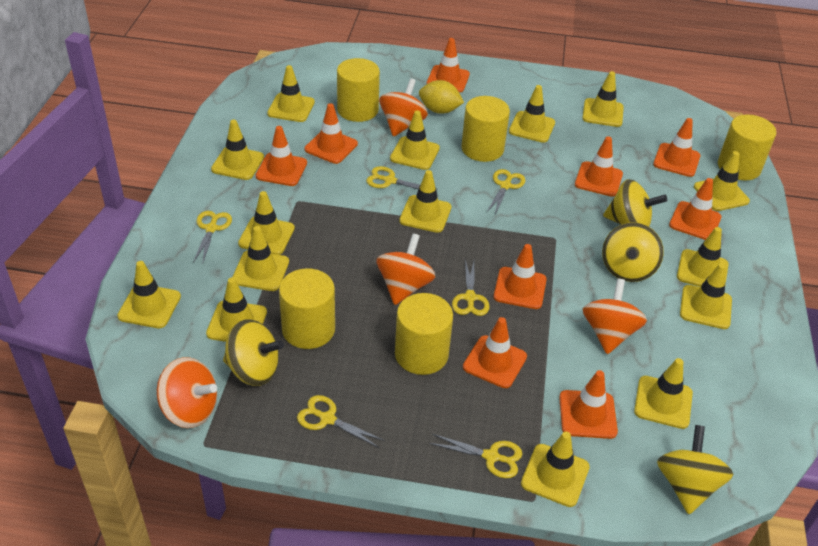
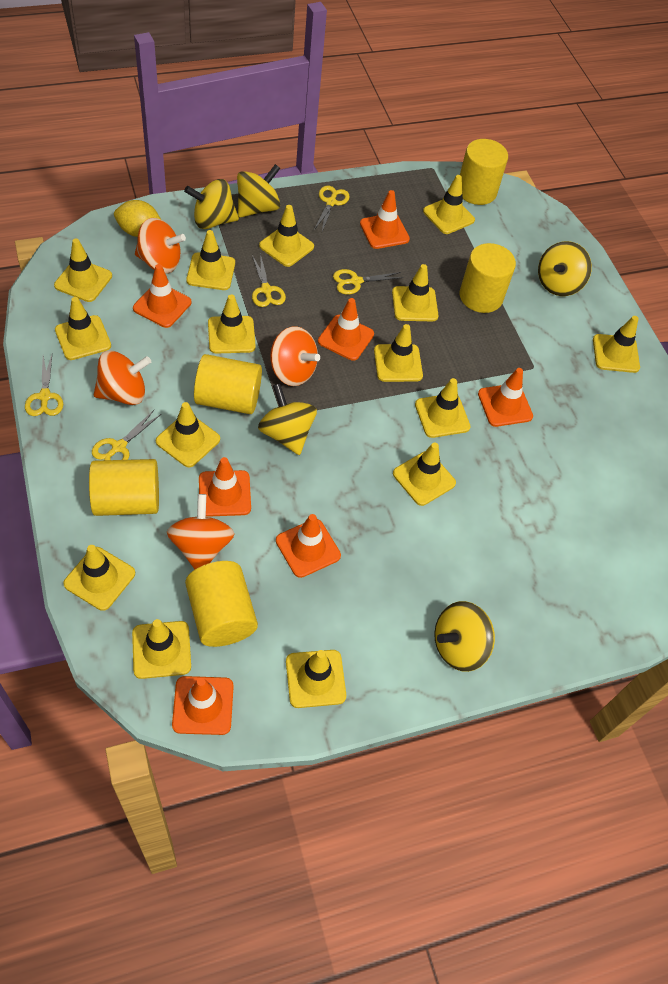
orange traffic cone: [256,126,307,186] [305,103,358,164] [426,38,470,93] [463,317,527,388] [494,244,547,309] [559,370,618,439] [575,136,623,197] [653,118,701,177] [669,178,722,240] = 9 -> [133,264,191,328] [172,676,234,735] [199,457,251,517] [276,514,341,578] [318,298,374,361] [360,190,410,249] [478,368,533,427] = 7
yellow scissors: [193,211,232,265] [297,395,385,448] [366,166,437,189] [429,434,522,478] [452,260,490,316] [487,169,525,214] = 6 -> [25,355,63,416] [92,410,161,460] [252,253,286,307] [314,186,350,231] [333,269,403,295] = 5
yellow spinning top: [223,319,284,386] [602,222,664,282] [603,179,667,227] [657,425,734,514] = 4 -> [184,179,239,229] [237,164,280,218] [258,383,317,455] [434,601,495,672] [538,241,592,296] = 5

